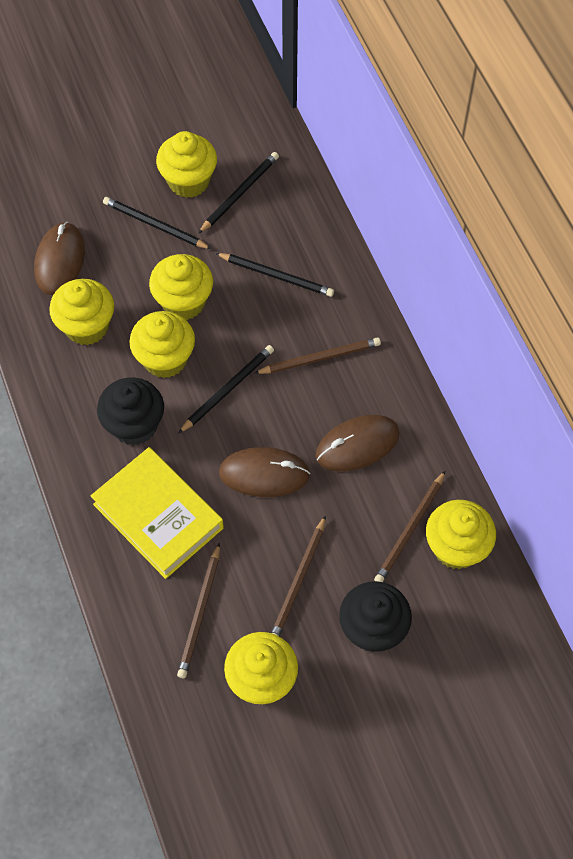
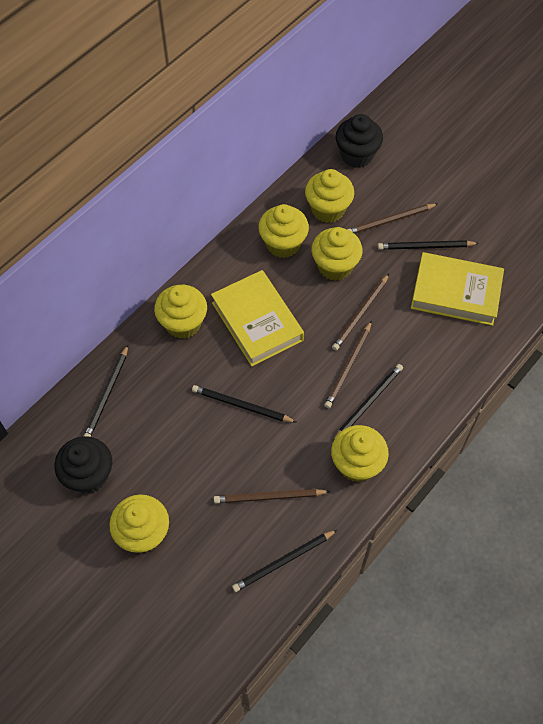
black pencil: [103,197,211,249] [178,345,274,434] [198,152,279,234] [216,253,334,297] = 4 -> [84,345,128,437] [192,385,297,423] [232,530,337,592] [333,364,403,441] [378,240,479,250] = 5
brown mouse: [34,222,85,295] [219,447,310,497] [316,415,400,471] = 3 -> none = 0
yellow book: [91,447,224,579] = 1 -> [211,270,304,366] [411,252,504,326] = 2

